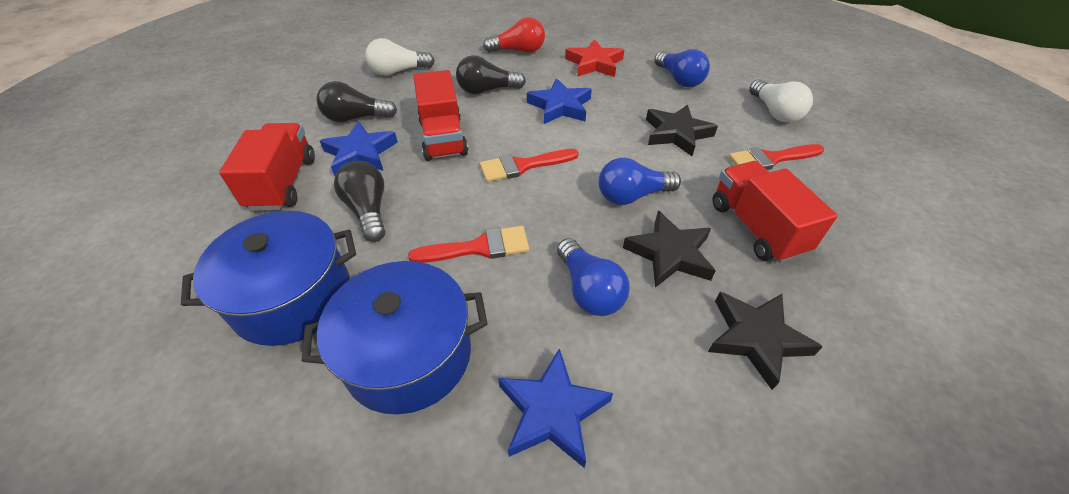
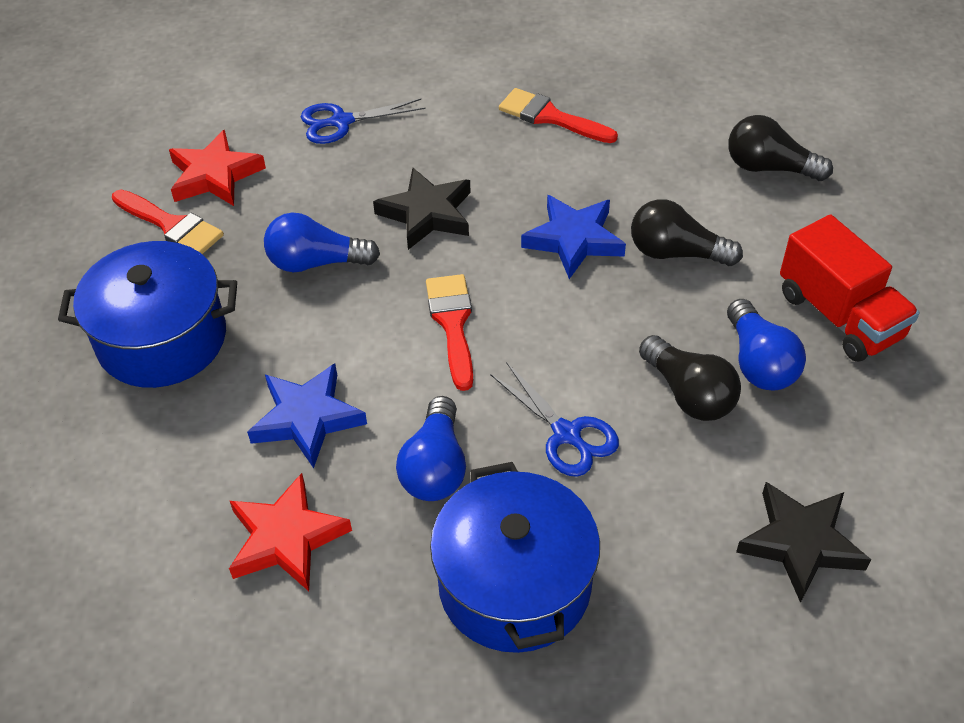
black star: [623,210,716,288] [646,104,718,156] [708,292,823,390] = 3 -> [373,168,471,250] [736,482,871,603] = 2
blue scissors: none = 0 -> [301,99,425,144] [490,362,619,477] = 2
blue star: [320,121,398,176] [498,348,613,468] [527,78,592,124] = 3 -> [247,363,367,468] [521,195,626,279] = 2
red light bulb: [483,17,545,53] = 1 -> none = 0
red star: [565,39,624,77] = 1 -> [169,130,266,206] [229,473,352,591] = 2
red truck: [219,123,315,211] [414,70,468,161] [712,161,838,263] = 3 -> [780,215,920,362] = 1
white light bulb: [365,38,435,76] [749,79,813,122] = 2 -> none = 0

